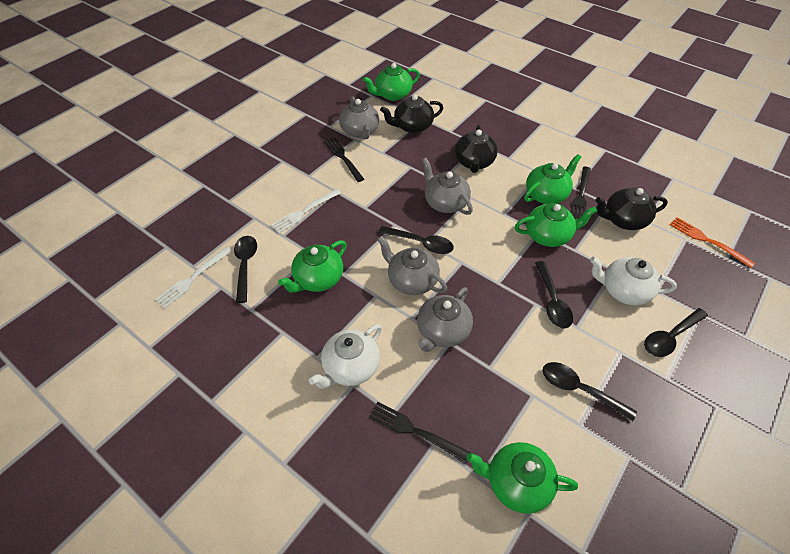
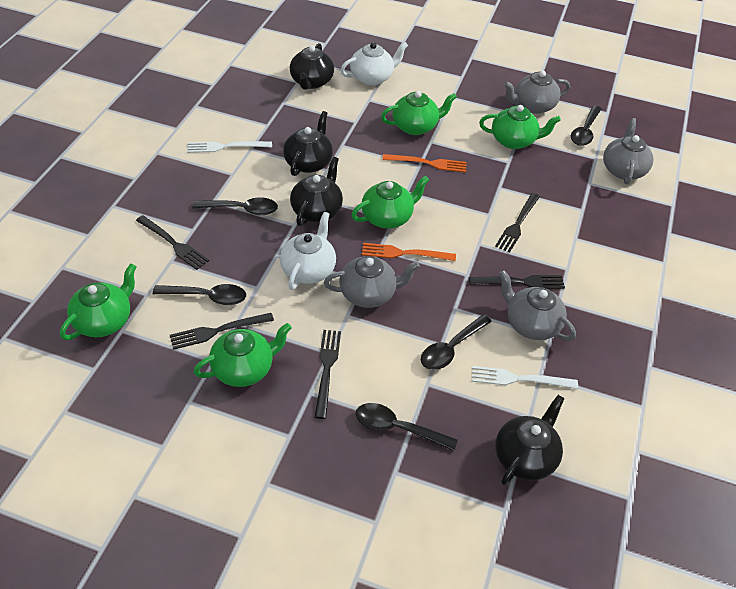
black fork: [324,137,364,182] [369,402,471,463] [570,167,591,219] = 3 -> [136,215,209,270] [170,313,274,350] [315,330,341,419] [469,275,565,289] [495,193,540,253] = 5
black teapot: [380,94,443,134] [455,125,498,173] [595,187,668,230] = 3 -> [283,111,333,176] [290,43,334,90] [290,157,343,226] [495,395,565,486] = 4
orange fork: [670,217,755,268] = 1 -> [362,243,456,261] [382,154,467,172] = 2

